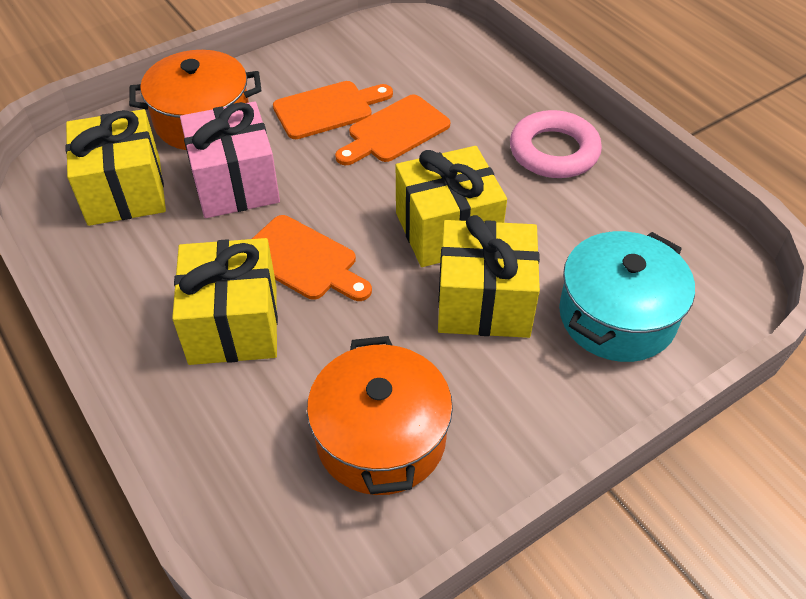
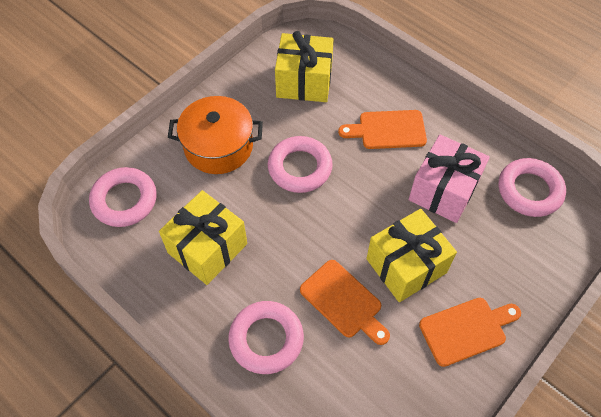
orange pot: [129,50,261,150] [307,336,453,495] = 2 -> [168,96,263,174] = 1
pink ring: [510,110,602,178] = 1 -> [89,167,157,227] [228,301,304,374] [268,136,333,193] [499,158,566,217] = 4
turquoise pot: [559,231,695,362] = 1 -> none = 0
yellow gift: [65,109,166,226] [172,238,278,365] [396,146,507,267] [438,215,540,338] = 4 -> [159,190,247,285] [275,31,334,102] [366,209,457,302] = 3

